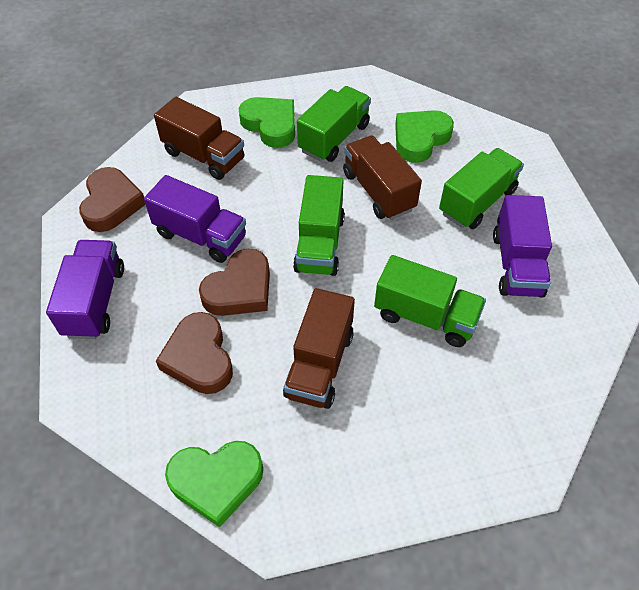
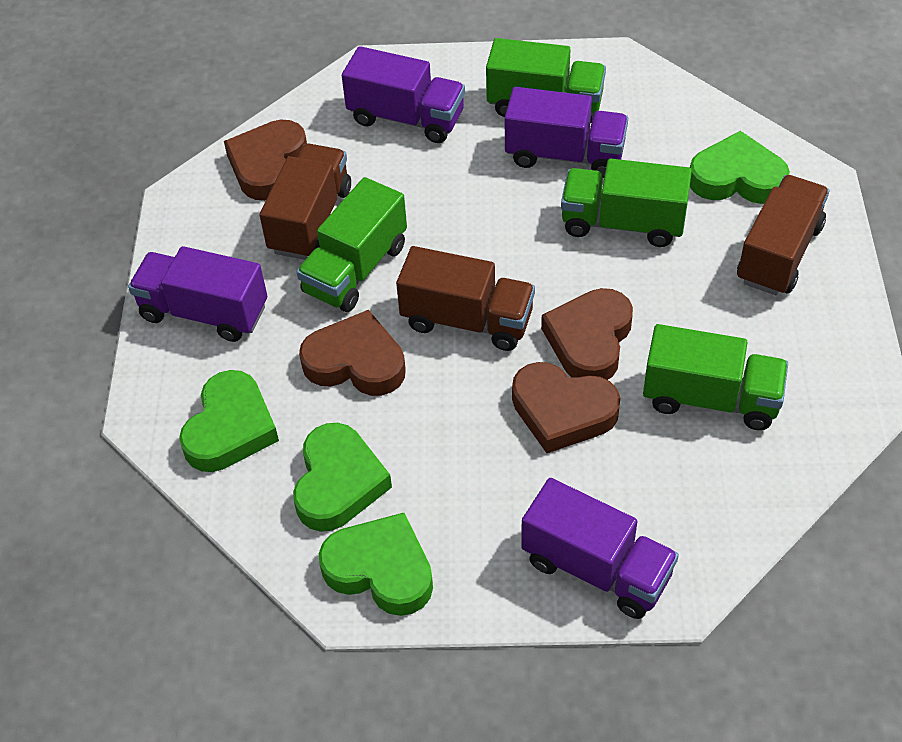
brown heart: [79,167,146,232] [156,312,233,394] [199,249,270,316] = 3 -> [224,120,307,201] [299,310,406,396] [512,362,620,453] [541,288,633,380] = 4
green heart: [165,441,263,528] [239,97,295,148] [395,110,454,163] = 3 -> [179,370,279,472] [293,423,392,532] [319,513,433,616] [690,131,790,204] = 4
purple truck: [46,240,124,339] [144,175,246,263] [493,195,552,297] = 3 -> [128,246,267,342] [342,46,465,143] [505,87,628,178] [521,478,679,619] = 4

